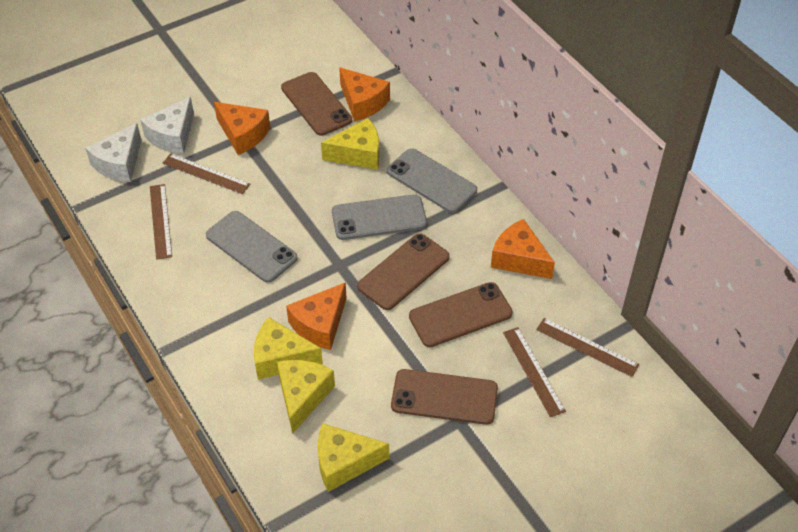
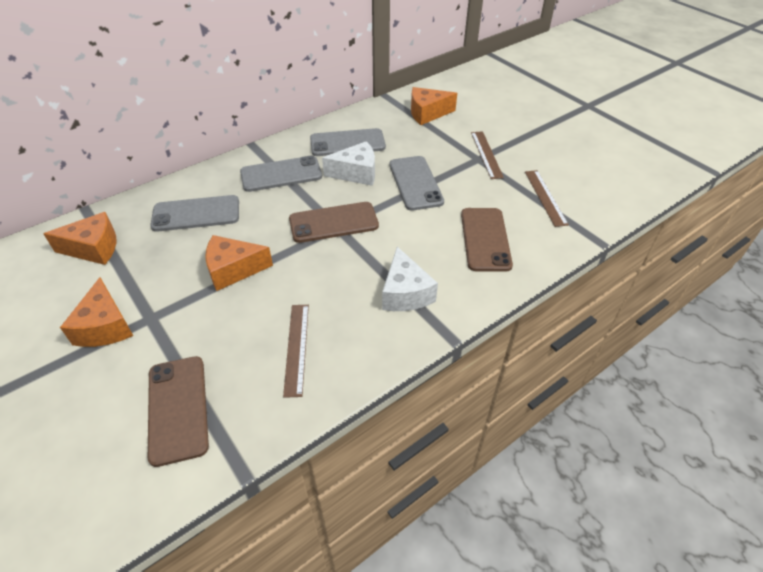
brown phone: [281,72,352,136] [357,233,450,310] [391,369,498,425] [409,282,513,347] = 4 -> [148,356,209,467] [289,202,379,243] [461,208,513,272] = 3
brown ruler: [150,184,172,260] [163,153,250,194] [503,327,566,417] [536,318,640,377] = 4 -> [283,305,309,398] [471,131,504,179] [525,170,569,227] = 3
grey phone: [206,211,298,283] [332,194,427,240] [387,148,477,213] = 3 -> [150,195,239,232] [240,156,322,192] [310,128,386,156] [389,156,444,211] = 4
yellow cheese: [254,317,323,380] [277,360,335,434] [318,423,389,492] [321,118,379,170] = 4 -> none = 0

